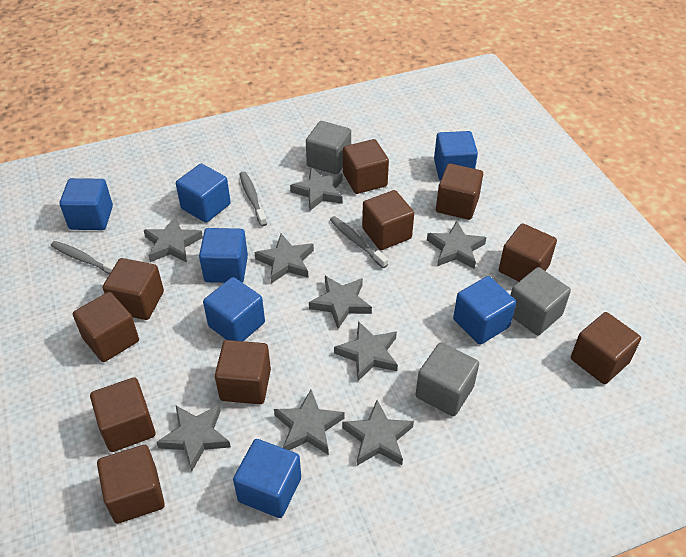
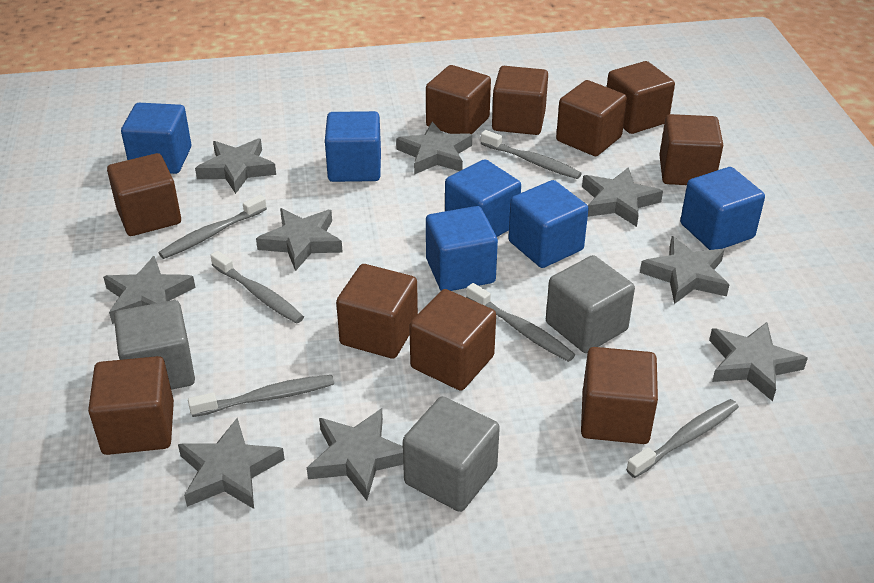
blue cube: [60,178,113,230] [176,164,231,223] [199,228,248,283] [203,277,265,341] [233,439,301,518] [434,131,478,181] [453,276,516,345] = 7 -> [121,103,191,174] [325,111,381,182] [426,206,498,291] [445,159,521,237] [508,180,589,268] [680,167,765,250] = 6
grey toothbrush: [51,241,115,274] [240,171,267,226] [330,216,388,268] = 3 -> [158,195,267,259] [188,375,334,417] [210,251,304,323] [466,283,575,362] [481,130,582,179] [626,399,739,478] = 6

